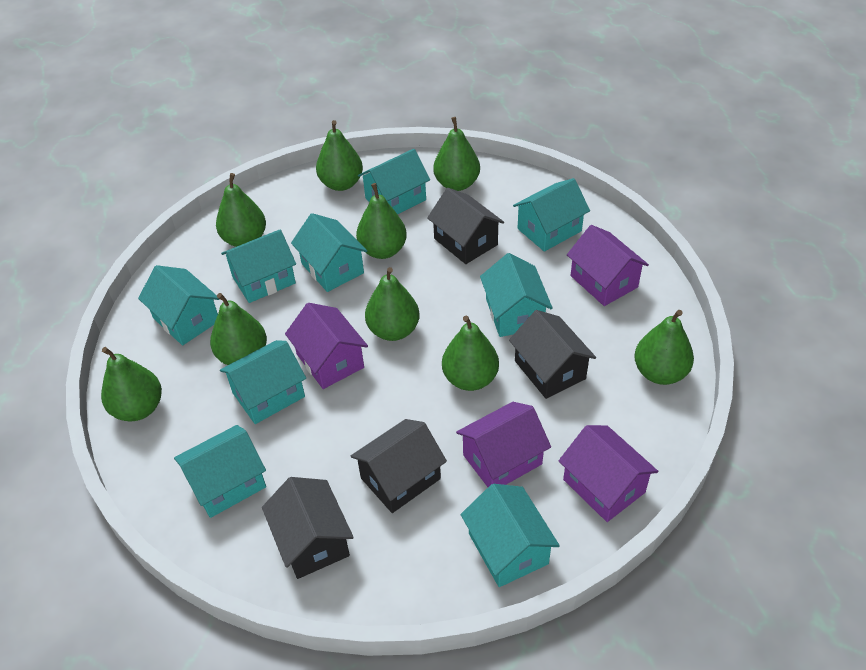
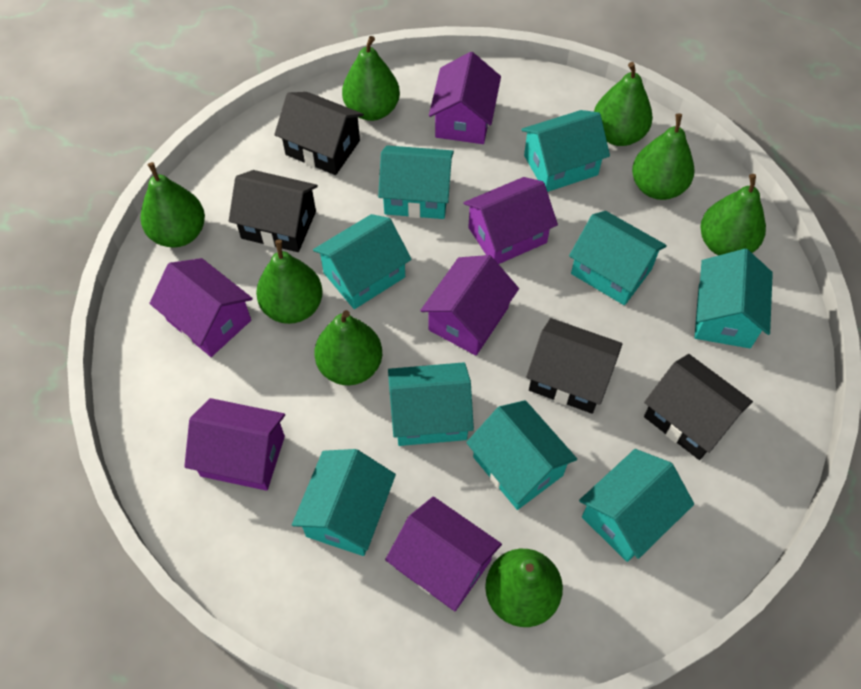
green pear: [101,347,162,422] [210,293,267,365] [216,173,266,247] [316,120,363,191] [356,183,407,259] [365,267,419,341] [433,117,480,191] [442,316,499,391] [634,310,694,385] = 9 -> [140,162,205,248] [256,240,323,324] [314,310,382,385] [342,36,400,121] [485,549,563,627] [594,62,653,146] [632,113,695,200] [700,174,766,256] = 8
purple house: [285,303,368,389] [456,402,551,487] [559,425,658,522] [567,225,649,306] = 4 -> [149,258,253,357] [184,398,285,491] [385,496,502,611] [420,255,519,355] [429,52,501,144] [463,177,558,264] = 6

